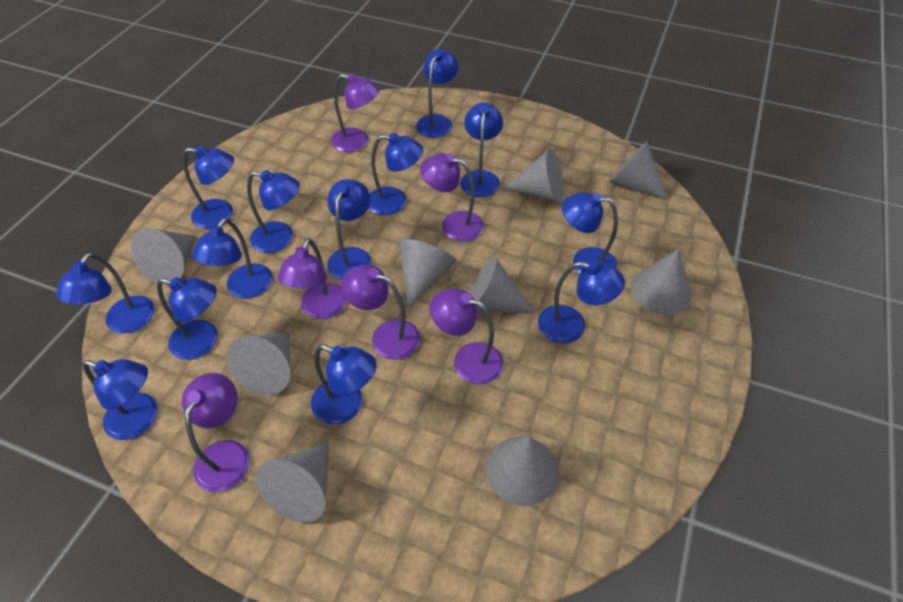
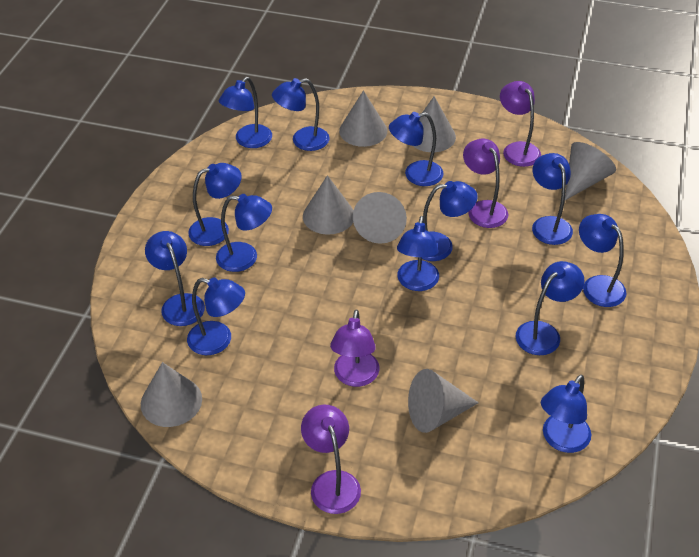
grey cone: [131,228,196,285] [226,332,290,395] [256,443,329,523] [399,239,456,309] [469,256,535,313] [486,437,559,506] [503,149,564,203] [608,142,668,200] [631,249,692,315] = 9 -> [141,362,202,427] [303,175,354,235] [339,90,387,147] [353,192,407,244] [408,369,479,433] [413,96,456,152] [565,142,616,200] = 7
purple lamp: [182,373,250,492] [277,238,347,319] [331,73,380,152] [341,264,420,360] [420,153,484,241] [430,288,503,384] = 6 -> [301,405,361,514] [330,309,379,387] [463,139,508,228] [500,81,541,167] = 4

